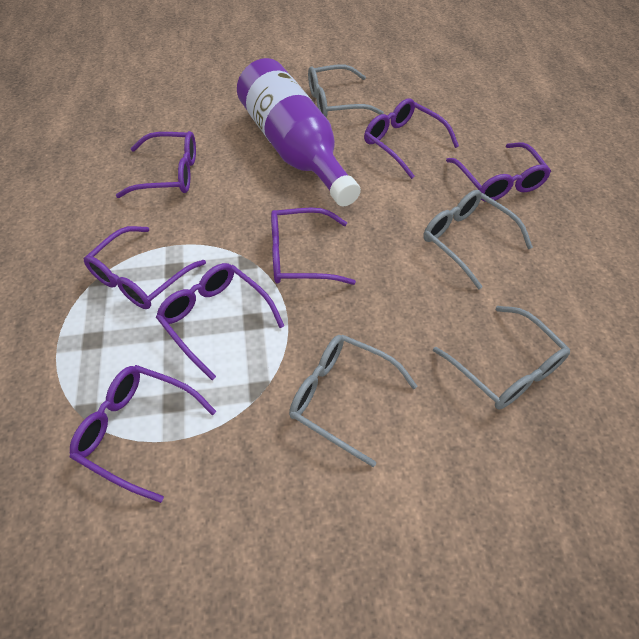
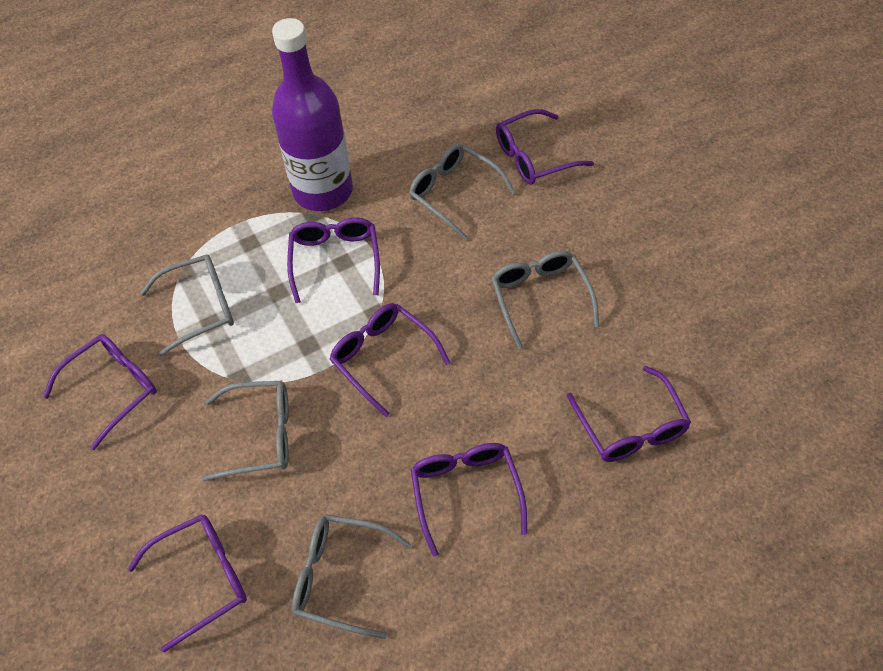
grey glasses: [289,334,417,467] [308,65,384,117] [423,190,533,289] [433,306,570,409] = 4 -> [140,255,234,357] [201,381,289,481] [292,515,411,639] [409,144,516,240] [491,251,599,350] = 5

